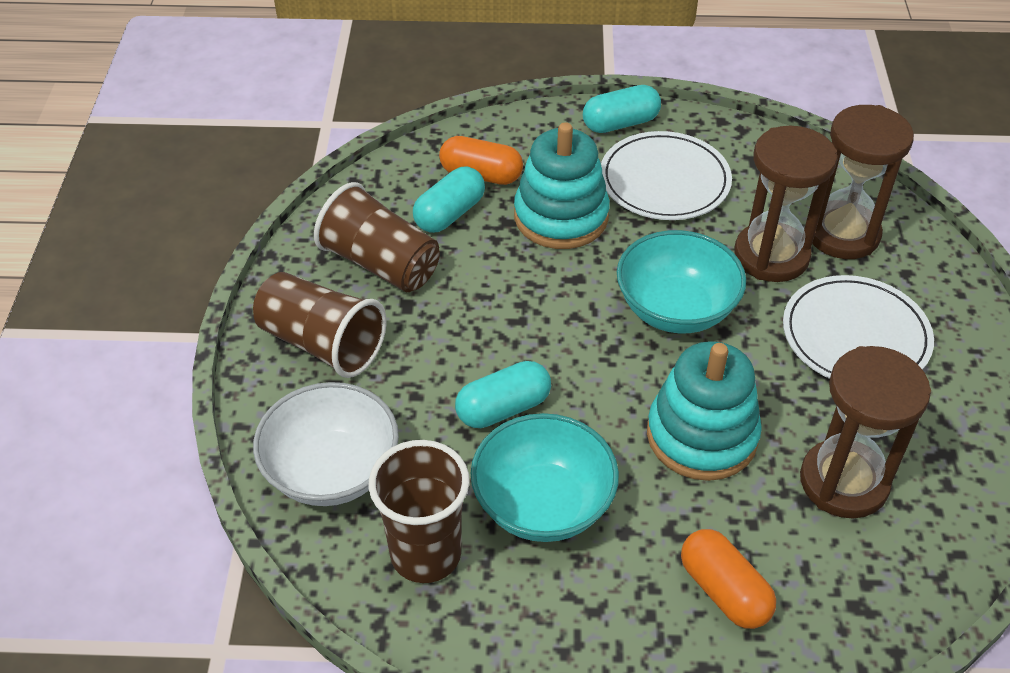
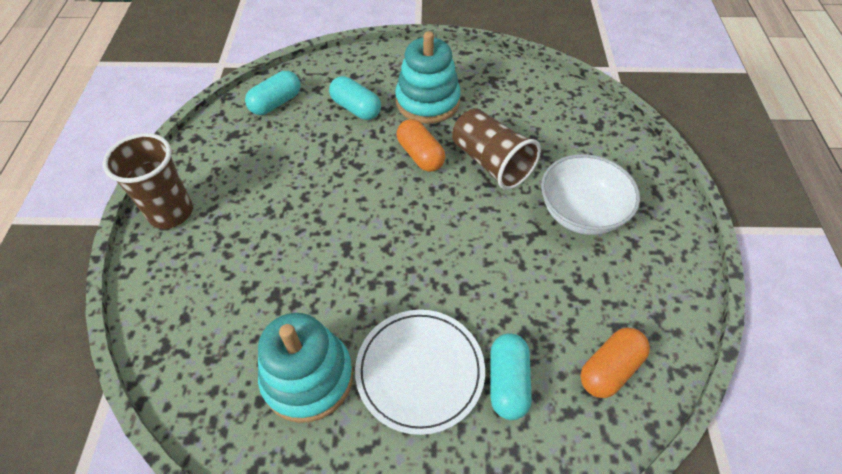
brown cup: [253,272,387,378] [314,182,440,292] [369,440,470,583] = 3 -> [103,133,193,229] [452,108,541,190] = 2
brown hourglass: [734,126,837,282] [800,346,931,518] [812,105,914,259] = 3 -> none = 0
turquoise bowl: [471,413,619,542] [617,230,746,333] = 2 -> none = 0
white plate: [601,131,732,220] [783,275,934,379] = 2 -> [355,310,485,435] = 1

